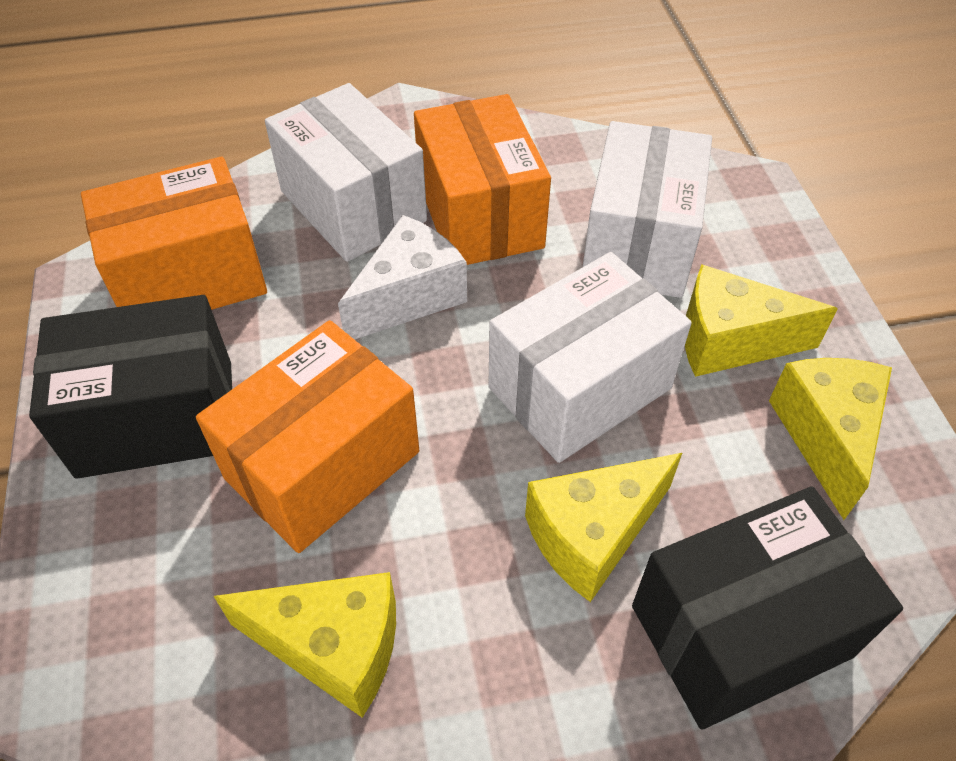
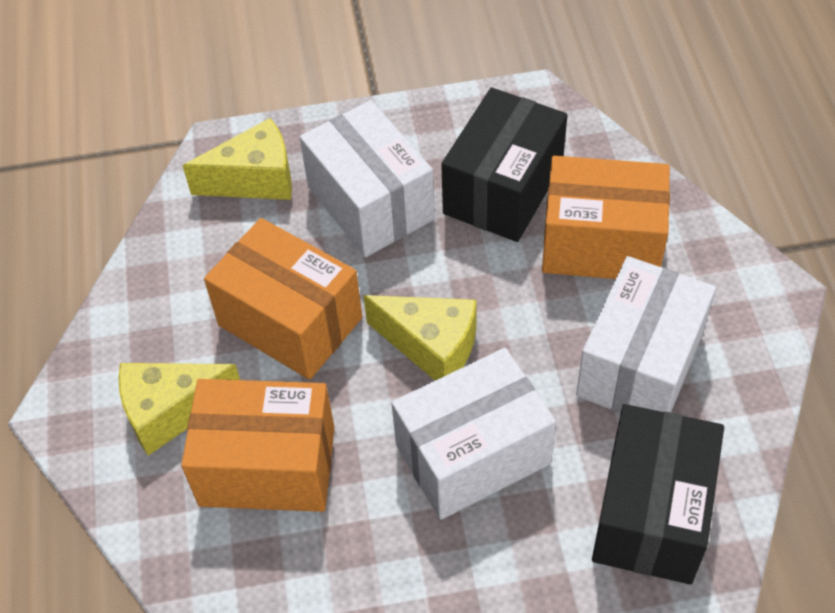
white cheese: [338,215,467,340] = 1 -> none = 0
yellow cheese: [214,572,396,718] [525,453,682,602] [685,264,838,377] [769,358,892,520] = 4 -> [118,363,240,456] [183,118,292,200] [363,295,477,380] = 3

